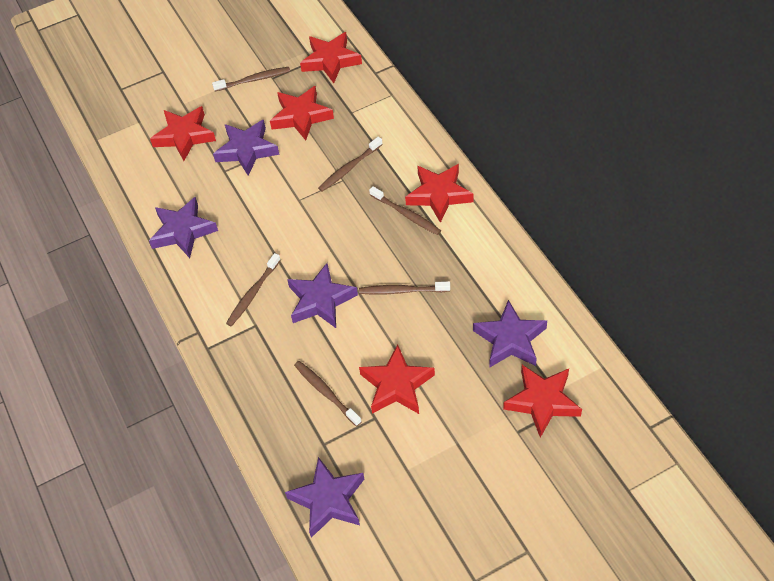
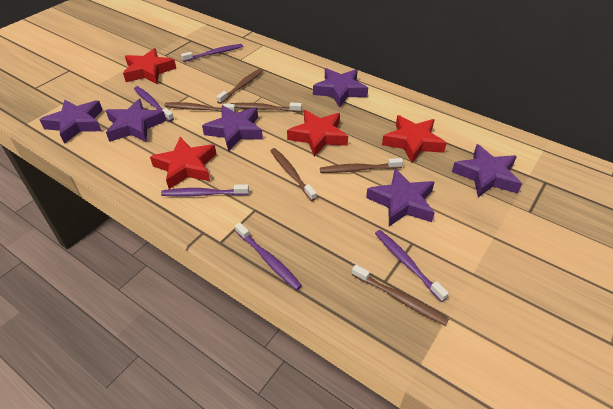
purple star: [149,197,218,258] [213,120,280,176] [285,457,364,538] [287,263,358,328] [473,300,547,368] = 5 -> [39,100,103,144] [106,99,166,143] [202,105,263,151] [313,68,368,108] [366,169,435,226] [452,144,522,197] = 6
purple toothbrush: none = 0 -> [134,86,174,121] [161,184,249,197] [181,44,243,62] [235,222,302,290] [375,230,449,302] = 5
red star: [150,106,216,161] [270,86,334,140] [300,32,362,83] [359,344,435,414] [405,164,473,223] [503,365,582,438] = 6 -> [123,48,176,84] [150,137,216,189] [287,110,348,157] [382,115,447,163] = 4

